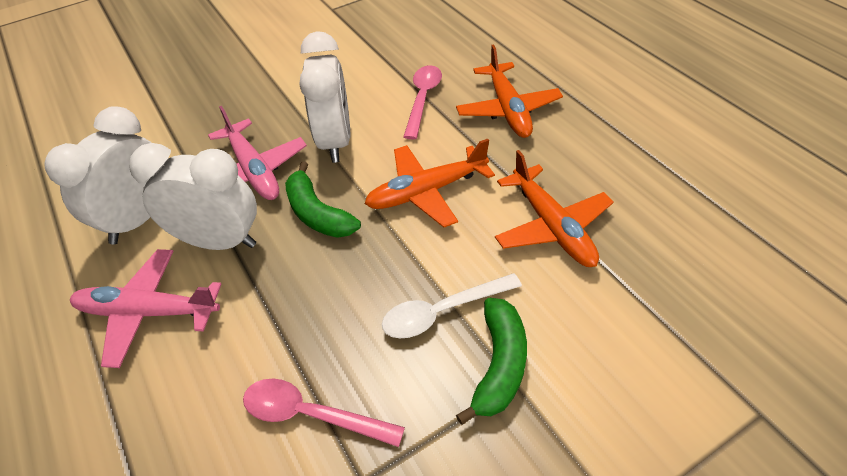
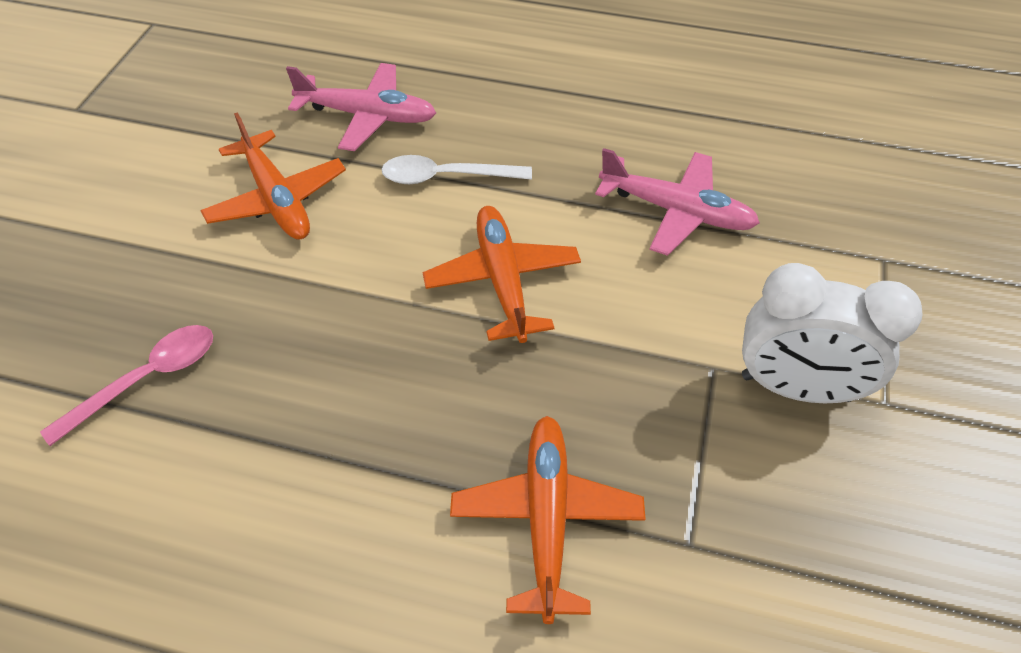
green banana: [285,162,361,238] [456,298,527,425] = 2 -> none = 0
pink spoon: [243,379,405,447] [403,65,442,140] = 2 -> [40,325,213,446] = 1
white clock: [44,106,152,244] [129,143,257,250] [300,31,350,163] = 3 -> [742,263,923,403] = 1

